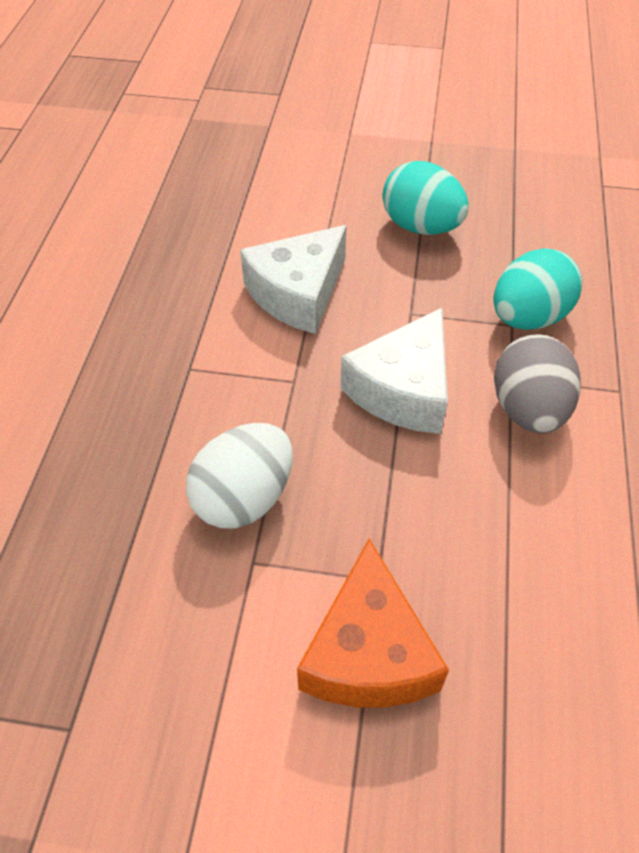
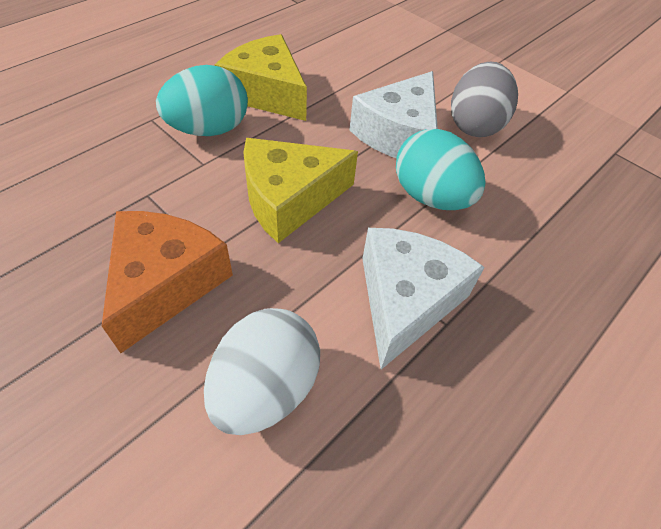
yellow cheese: none = 0 -> [215,34,307,121] [243,138,358,243] = 2

